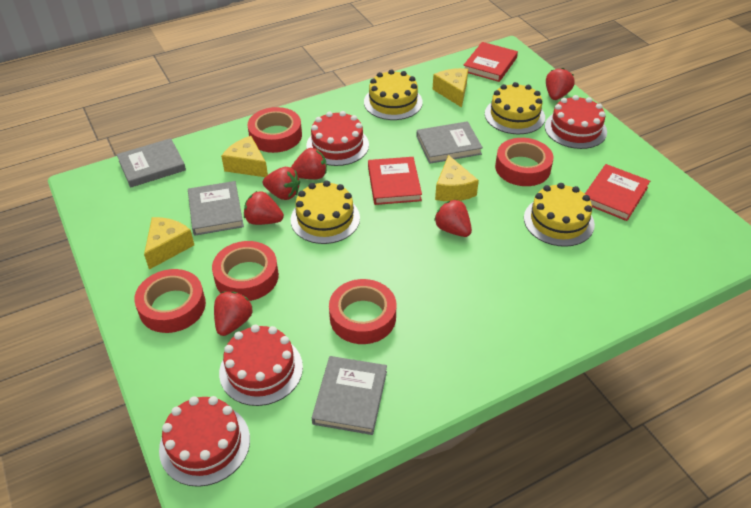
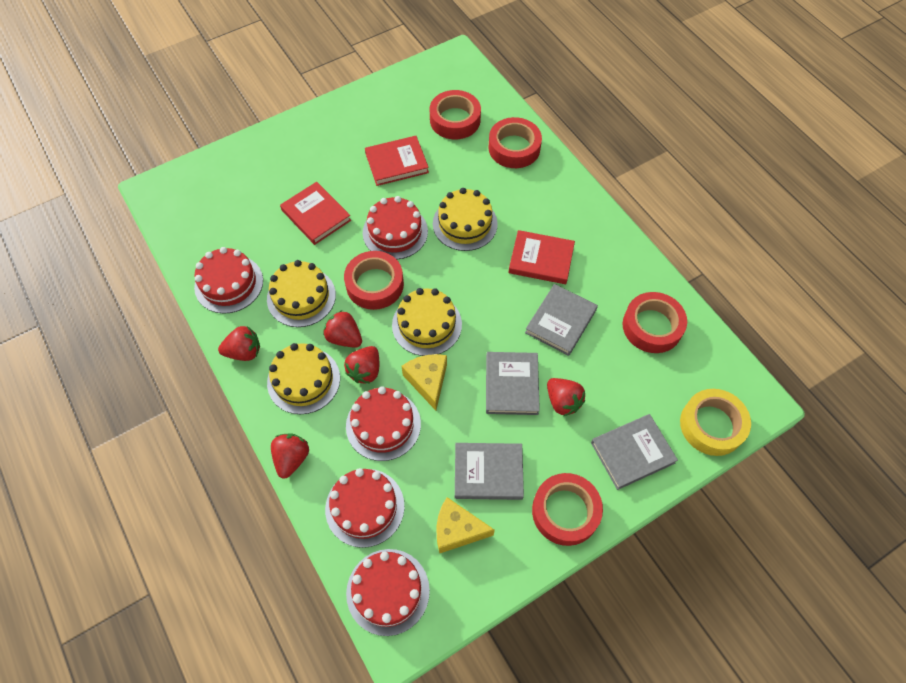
red cake: [159,396,250,487] [219,325,303,406] [306,111,369,166] [545,95,607,149] = 4 -> [194,247,263,314] [325,468,404,548] [346,386,421,461] [346,549,430,636] [363,196,428,260] = 5
red strawberry: [214,291,253,336] [244,191,284,225] [263,167,300,200] [291,148,327,179] [434,200,472,237] [546,68,575,100] = 6 -> [218,326,260,361] [271,433,309,478] [323,310,362,348] [344,346,379,383] [547,378,585,416] = 5
yellow cheese: [144,217,194,270] [221,136,268,177] [432,68,468,107] [435,155,479,201] = 4 -> [402,354,447,411] [436,497,495,554] = 2
yellow tape: none = 0 -> [680,389,751,456] = 1

